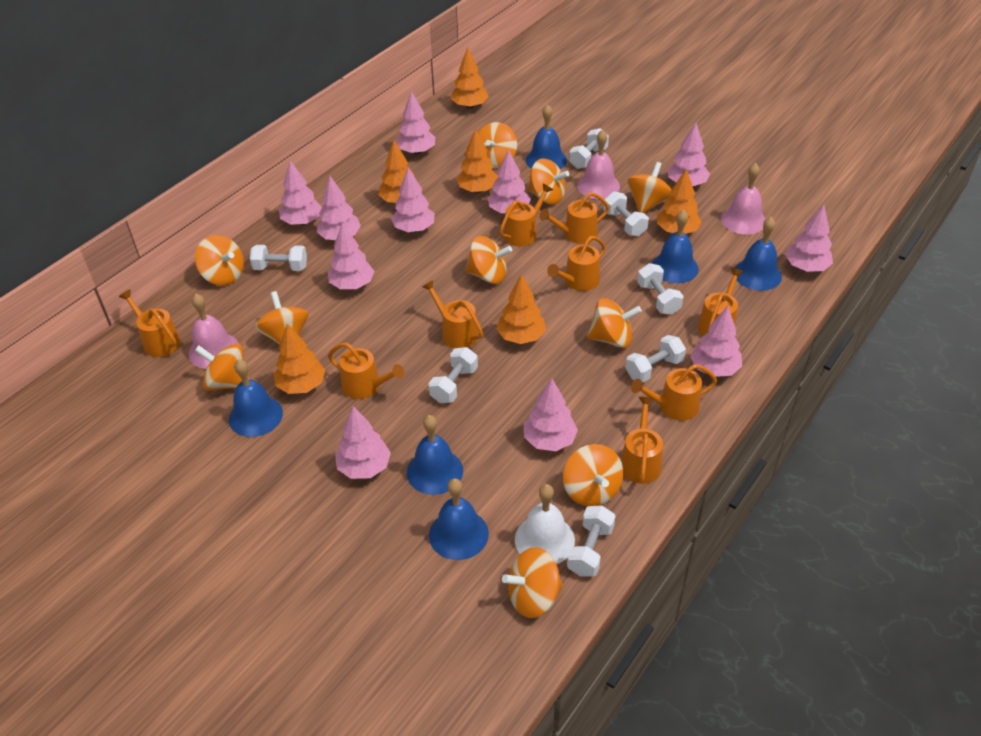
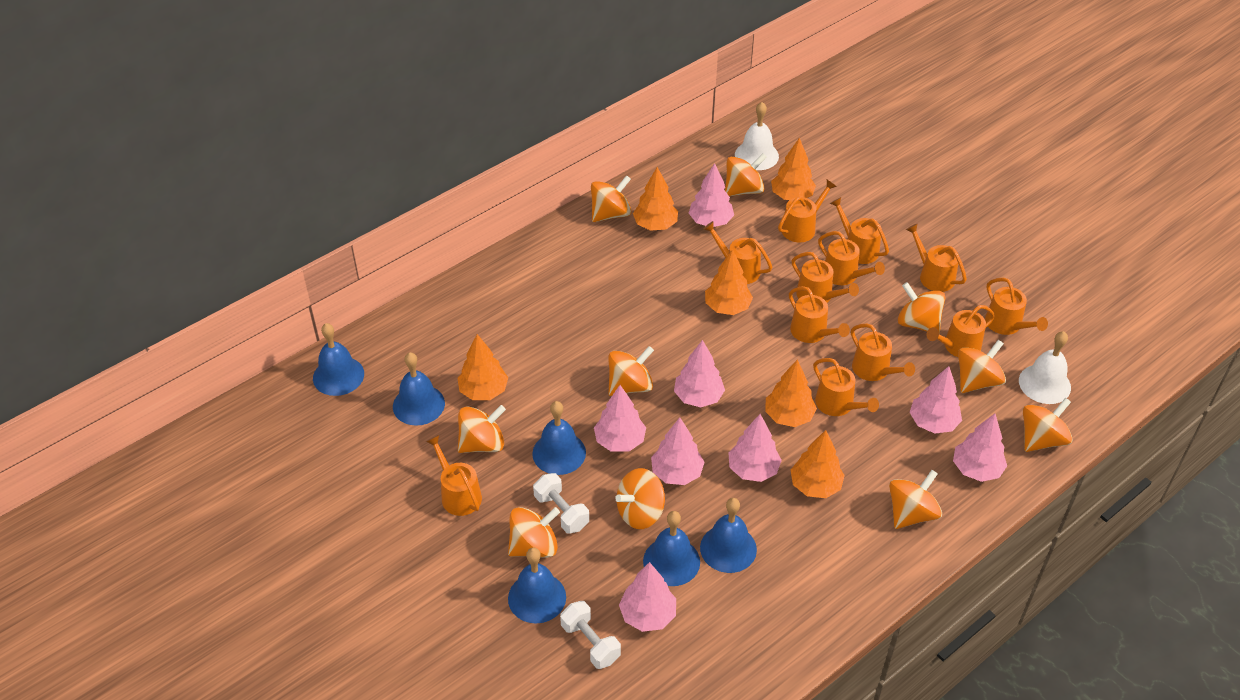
orange watering can: [119,289,181,357] [328,342,404,399] [423,280,483,348] [500,184,553,246] [539,192,610,244] [547,236,606,291] [621,397,663,484] [631,364,717,421] [698,268,744,336] = 9 -> [426,435,482,516] [703,221,772,284] [778,180,837,242] [789,286,850,343] [792,252,859,303] [813,358,879,416] [818,231,885,285] [830,197,889,264] [851,323,915,381] [906,223,967,292] [926,305,995,357] [985,278,1048,335] = 12
pink bell: [189,294,239,369] [577,129,620,199] [721,163,766,235] = 3 -> none = 0
pink tree: [279,161,322,225] [317,176,361,240] [328,223,374,289] [335,406,391,479] [391,167,435,232] [395,91,435,154] [488,149,531,213] [524,378,578,451] [667,123,710,186] [690,306,742,377] [785,205,833,272] = 11 -> [594,385,646,451] [619,562,676,632] [651,417,705,485] [674,340,725,407] [689,163,734,227] [728,414,782,482] [909,366,962,434] [953,414,1007,482] = 8
white bell: [515,484,575,564] = 1 -> [735,102,779,170] [1019,331,1071,404] = 2
white dumbbell: [250,245,307,271] [429,347,478,403] [567,505,615,576] [569,128,609,169] [604,191,649,236] [626,335,686,382] [637,263,684,315] = 7 -> [533,473,589,534] [560,601,621,669] = 2

